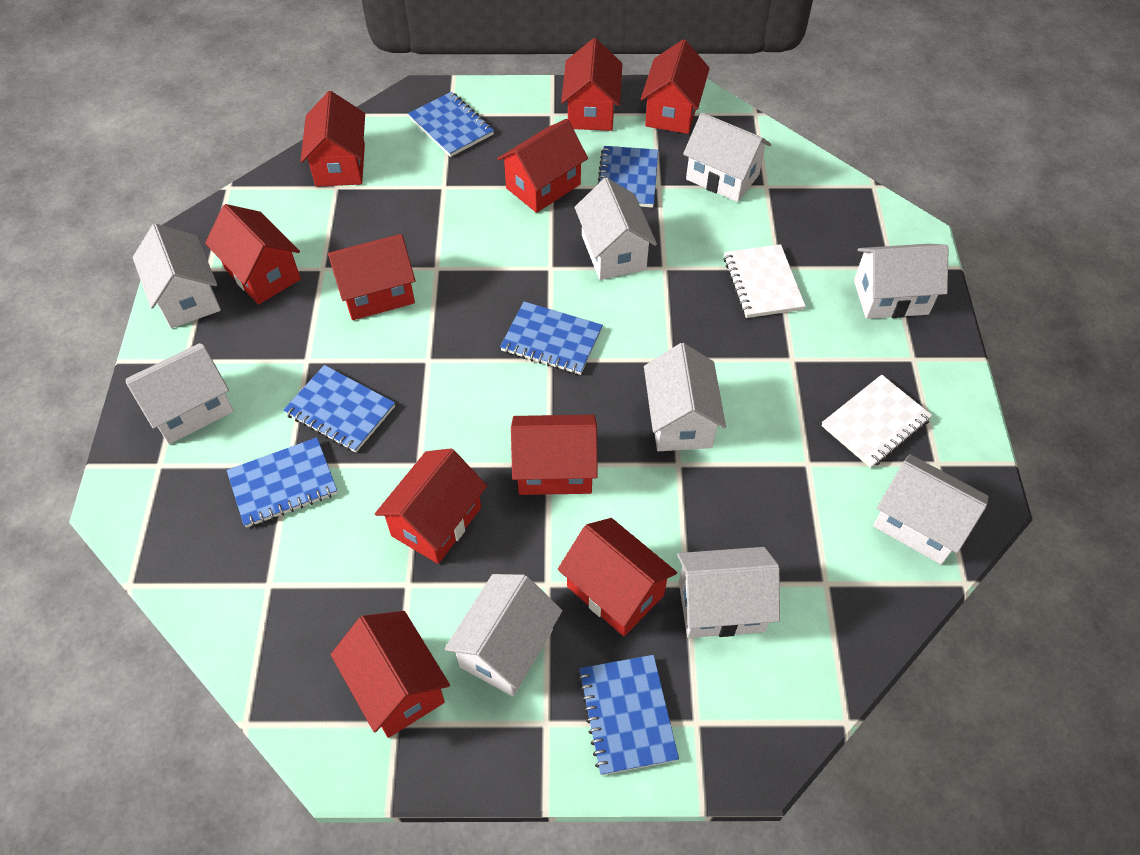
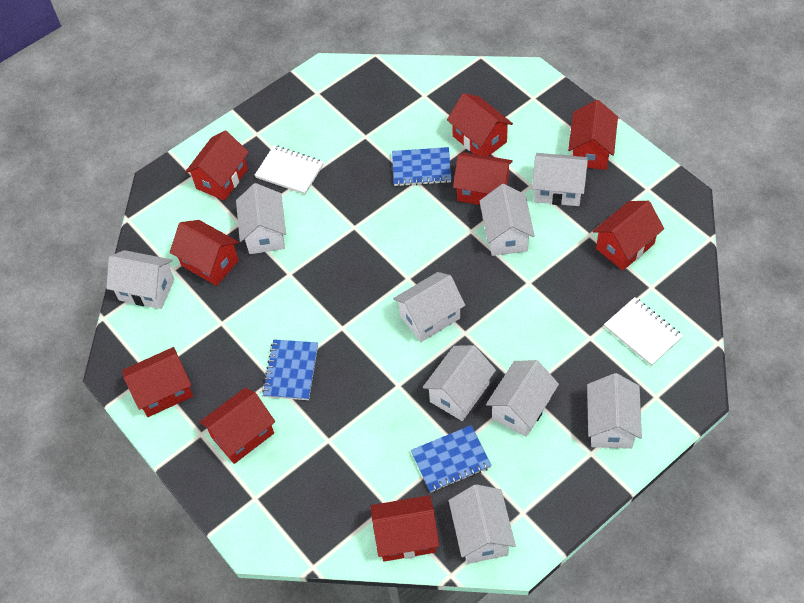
blue notebook: [227,437,337,528] [283,365,395,453] [408,92,494,157] [500,302,603,375] [578,655,679,775] [597,146,658,208] = 6 -> [262,339,318,400] [392,147,451,186] [411,425,492,493] = 3
red house: [205,204,301,305] [301,91,365,187] [327,234,416,320] [331,611,450,738] [375,449,487,564] [497,119,588,213] [511,415,598,495] [558,518,677,636] [561,38,622,131] [641,39,710,134] = 10 -> [122,347,193,417] [170,220,239,286] [185,130,249,201] [199,388,275,464] [371,495,439,562] [447,93,513,156] [453,152,513,205] [568,100,618,170] [593,201,664,270] = 9

